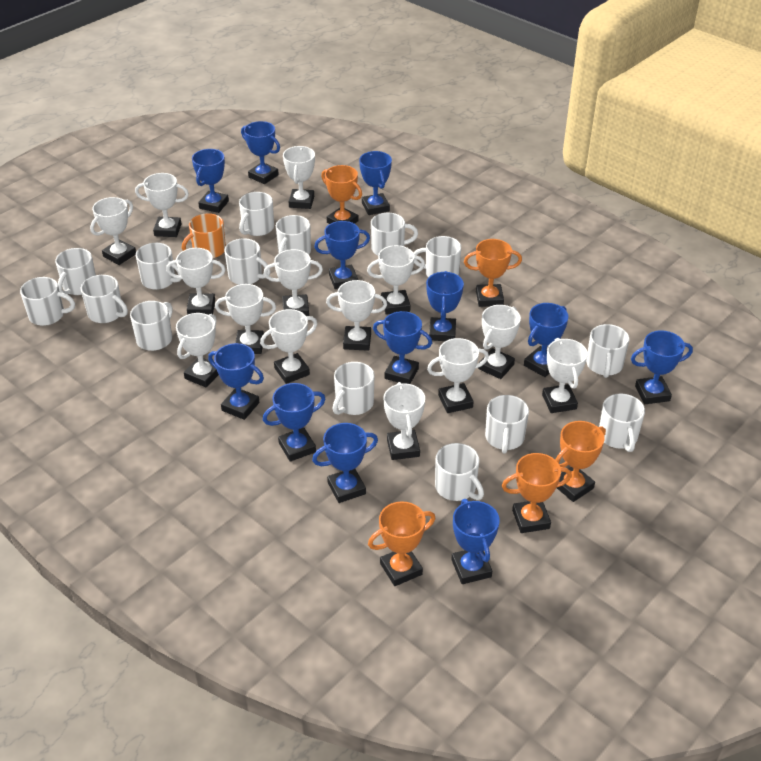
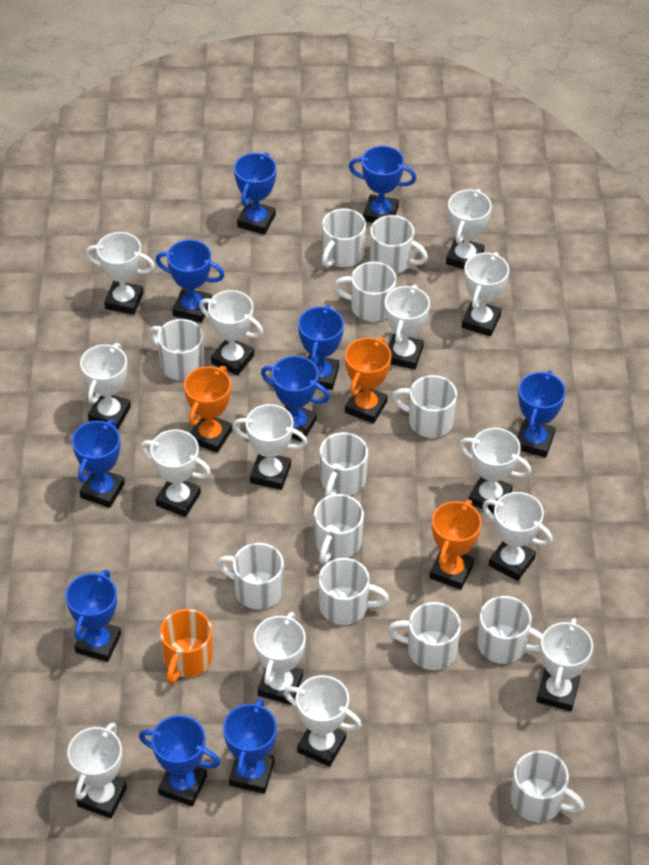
blue trophy: [192,149,229,213] [208,343,264,420] [241,121,280,184] [263,383,325,462] [312,423,378,503] [314,221,370,289] [359,151,392,215] [373,311,432,384] [426,271,464,341] [451,499,500,584] [524,303,568,377] [631,330,693,404] = 12 -> [65,570,121,662] [72,419,125,508] [139,715,220,806] [155,239,225,323] [223,698,277,794] [234,152,277,235] [261,356,330,442] [298,305,344,390] [349,146,417,223] [517,370,566,458] = 10
orange trophy: [321,165,362,224] [368,501,435,586] [464,239,522,307] [502,453,572,533] [555,421,606,502] = 5 -> [184,366,232,453] [345,337,392,424] [429,500,482,590] = 3
white mug: [20,277,75,326] [55,248,96,295] [81,275,128,323] [130,301,172,351] [136,243,182,290] [224,238,271,285] [239,192,274,236] [276,215,311,255] [332,362,375,415] [371,213,418,255] [413,236,461,277] [435,443,484,501] [485,395,529,454] [586,324,630,378] [599,394,645,452] = 15 -> [149,319,204,380] [217,543,284,610] [314,494,364,564] [318,558,389,625] [319,432,368,497] [322,209,366,267] [334,262,397,322] [370,215,428,274] [388,602,461,670] [392,375,457,438] [478,596,543,664] [511,750,584,822] = 12

